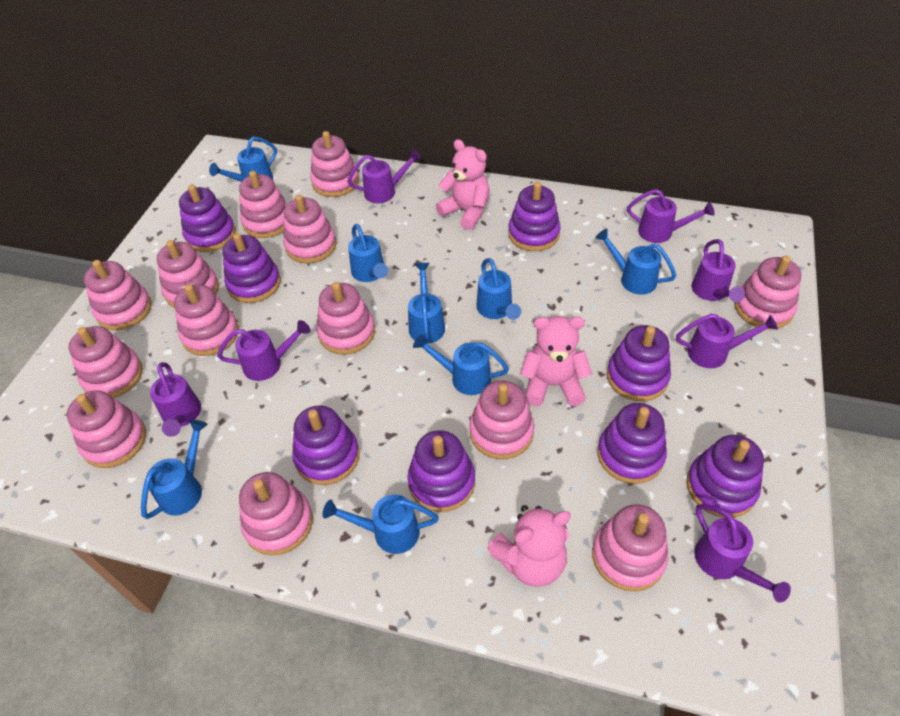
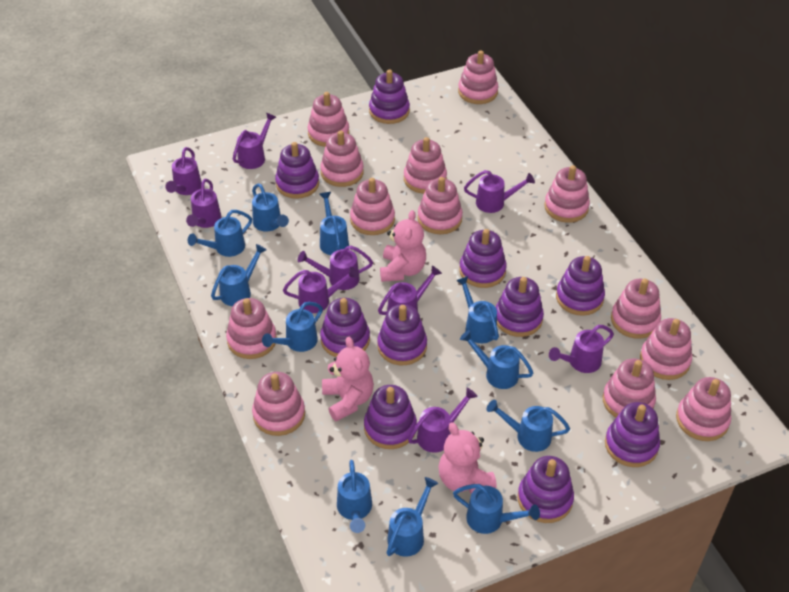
blue watering can: [141,420,208,519] [209,137,277,182] [323,494,439,554] [348,224,388,282] [408,263,445,344] [413,334,509,395] [476,258,521,320] [595,228,676,295] = 8 -> [188,210,252,257] [211,244,267,306] [252,183,289,232] [262,302,323,352] [319,192,349,255] [337,460,372,533] [386,477,438,557] [453,484,540,534] [456,276,499,344] [460,330,533,389] [487,400,570,452] = 11
purple stacking toy: [179,184,236,252] [223,233,281,303] [292,406,359,485] [407,430,475,512] [508,182,561,251] [597,403,667,484] [607,325,671,401] [687,435,764,518] = 8 -> [275,142,319,199] [320,298,370,357] [364,385,417,449] [369,70,410,124] [377,304,427,365] [459,229,507,288] [496,277,544,337] [517,456,574,523] [556,256,605,316] [605,402,660,467] = 10
purple watering can: [150,362,201,437] [217,320,310,381] [347,149,422,203] [627,189,715,243] [676,314,778,368] [692,239,745,302] [694,504,791,603] = 7 -> [165,147,202,195] [186,179,221,228] [233,113,276,169] [283,267,359,313] [298,246,373,290] [378,266,442,315] [408,388,478,453] [464,170,535,213] [549,325,614,373] = 9

